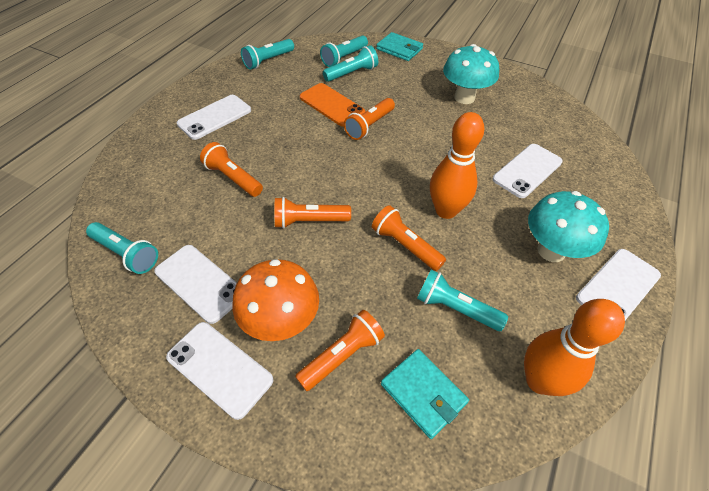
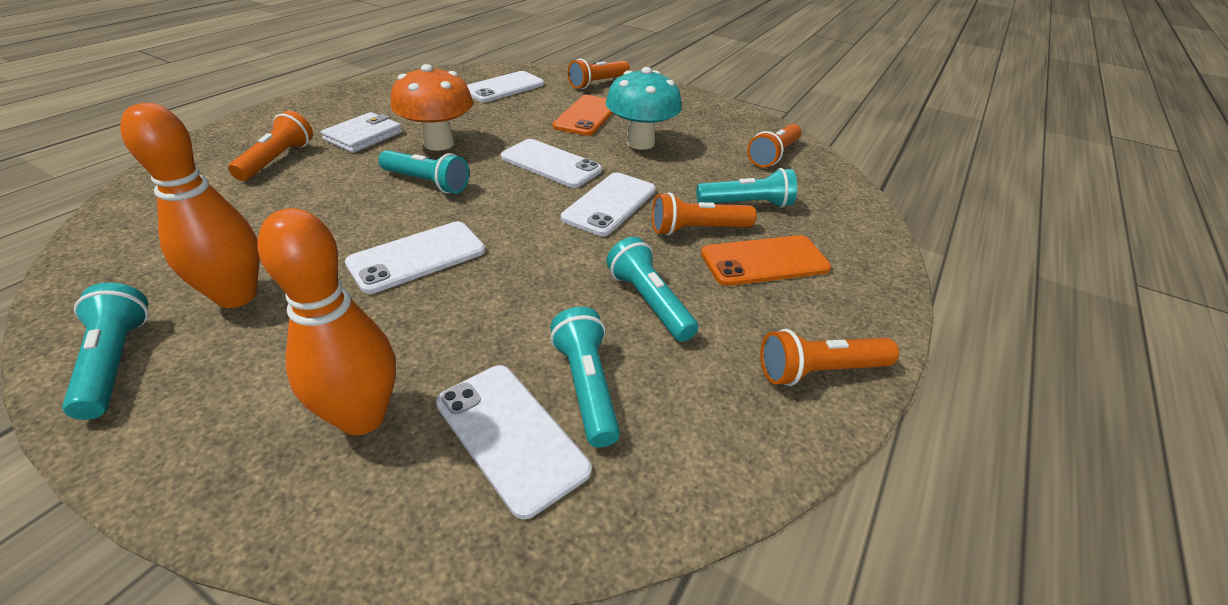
orange phone: [300,83,365,127] = 1 -> [553,95,613,136] [701,235,831,286] = 2
turquoise mushroom: [443,44,499,104] [528,191,609,262] = 2 -> [606,67,682,150] = 1
turquoise wallet: [376,32,423,61] [381,349,469,439] = 2 -> none = 0
white wallet: none = 0 -> [321,112,402,153] = 1

